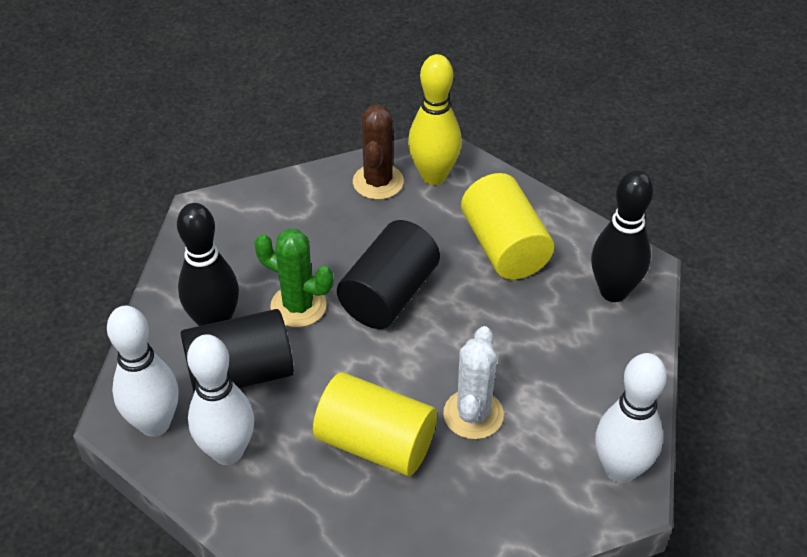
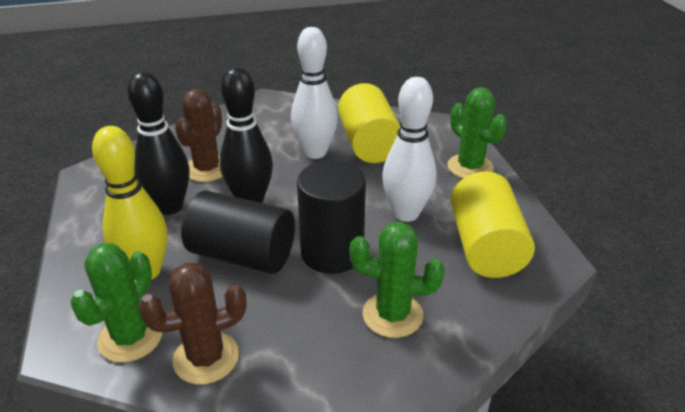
brown cactus: [353,104,404,200] = 1 -> [138,262,247,384] [175,89,223,182] = 2
green cactus: [254,229,333,327] = 1 -> [70,243,163,362] [350,222,445,338] [447,87,507,178] = 3
white bowling pin: [107,306,179,437] [187,334,254,465] [595,353,667,483] = 3 -> [291,27,338,159] [382,77,437,222] = 2
white cactus: [443,326,504,439] = 1 -> none = 0

